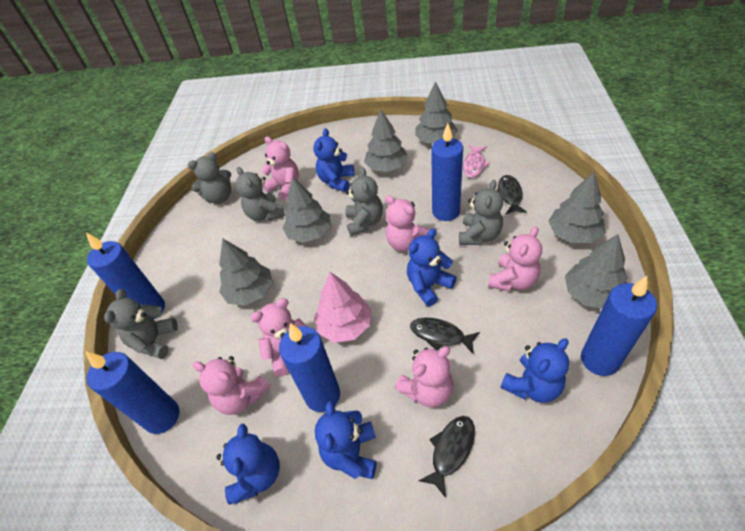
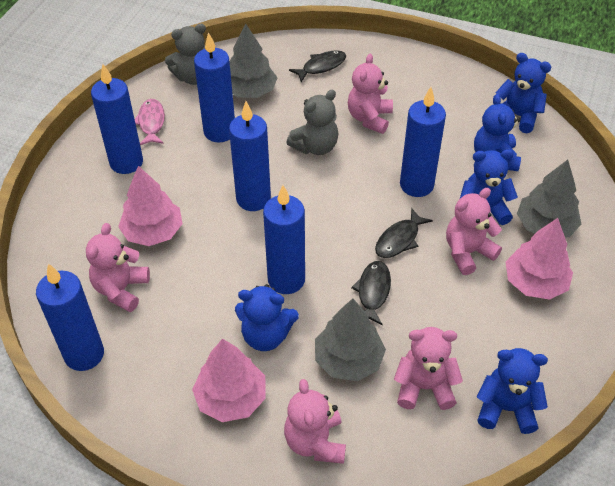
blue candle: [85,351,179,434] [86,232,165,319] [279,323,340,412] [431,123,463,221] [581,276,657,376] = 5 -> [36,263,104,371] [91,64,143,174] [194,32,235,142] [229,101,271,211] [263,185,305,294] [400,87,446,197] = 6
grey teddy bear: [104,289,178,359] [188,152,231,204] [236,167,285,221] [345,167,383,236] [459,180,503,245] = 5 -> [165,24,206,85] [286,90,338,155] = 2
grey tree: [219,238,273,306] [282,176,331,243] [364,110,408,172] [415,82,457,143] [548,172,605,243] [565,234,627,308] = 6 -> [230,23,278,98] [315,298,386,381] [517,160,582,238] = 3
pink teddy bear: [193,356,270,415] [250,298,308,376] [261,137,299,200] [385,195,429,251] [395,346,453,407] [488,226,542,291] = 6 -> [86,223,150,312] [284,379,346,464] [348,54,393,134] [394,327,463,410] [446,188,502,275] = 5
pink tree: [314,272,371,343] = 1 -> [118,166,183,246] [192,339,265,422] [505,218,573,300] = 3

